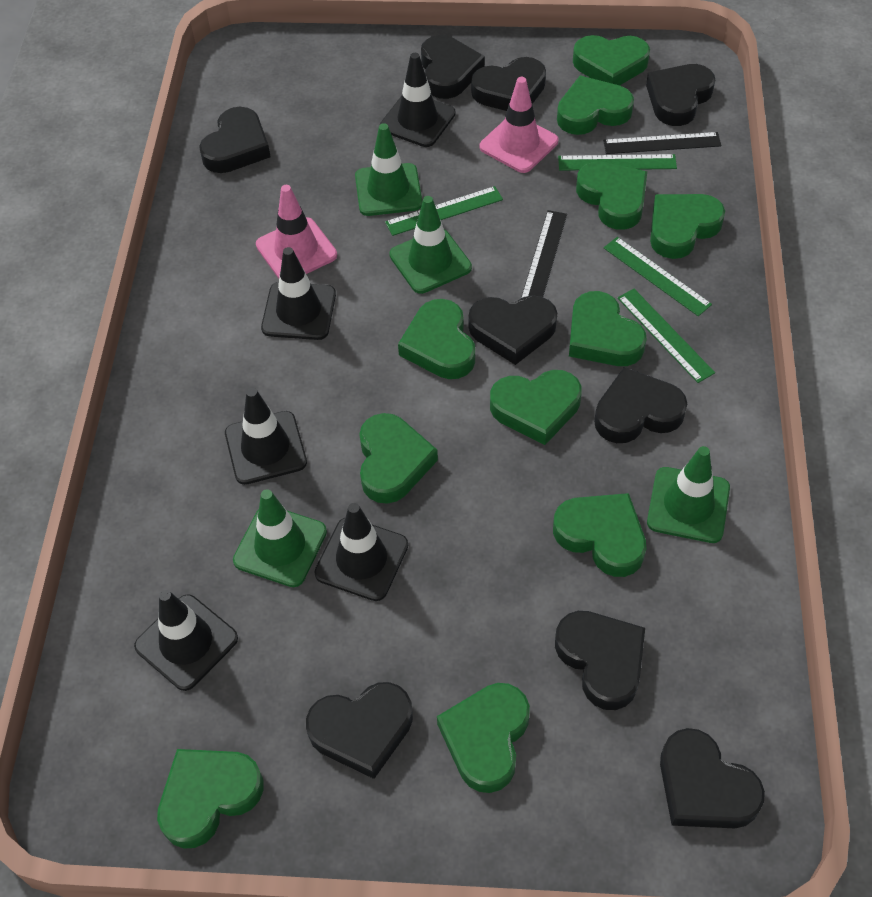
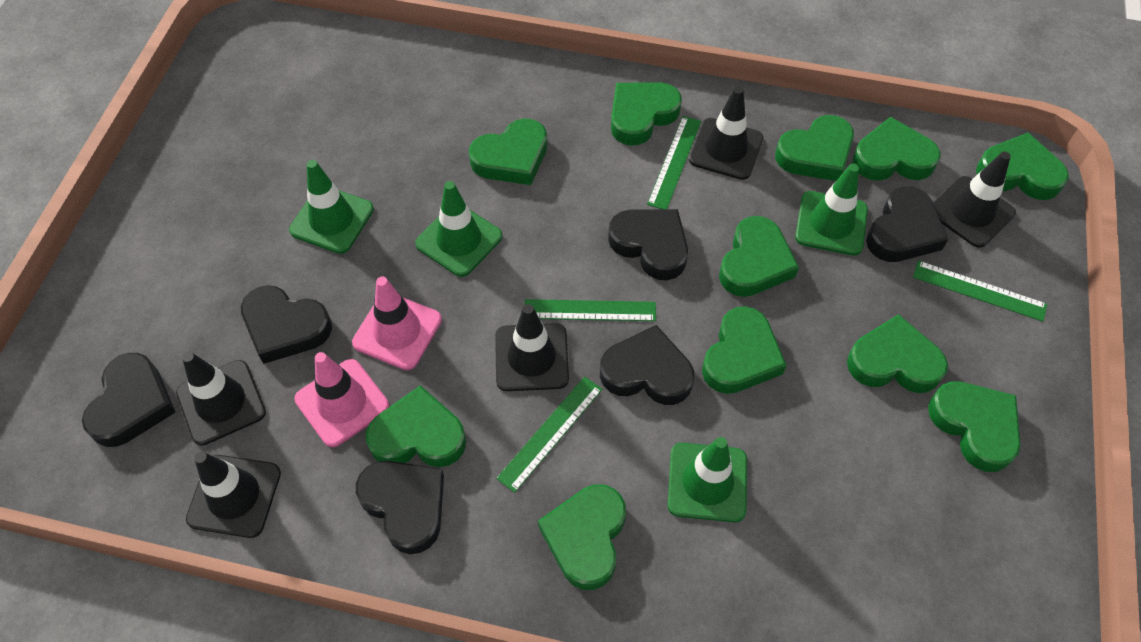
black heart: [199,107,270,173] [306,682,413,779] [421,35,485,99] [469,295,557,365] [471,57,546,111] [555,611,645,710] [594,367,687,443] [646,64,715,126] [660,728,765,828] = 9 -> [82,353,176,447] [241,285,332,364] [356,461,444,554] [600,325,695,405] [608,209,688,280] [866,186,948,262] = 6
black ruler: [521,210,567,298] [603,132,722,154] = 2 -> none = 0

